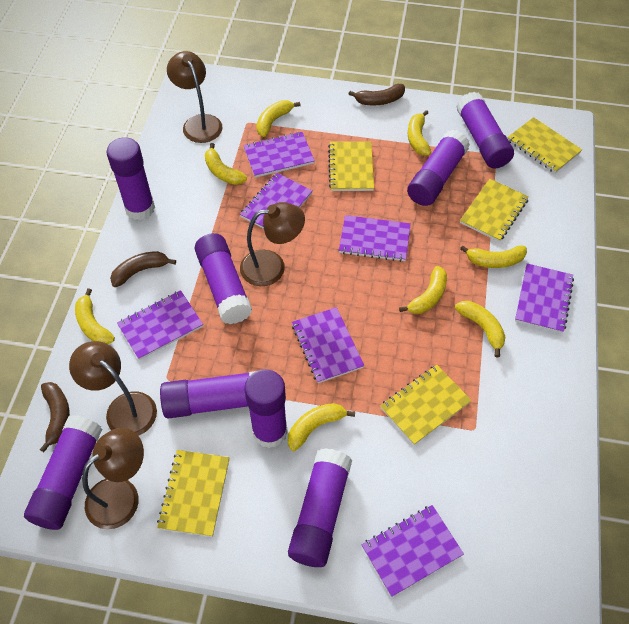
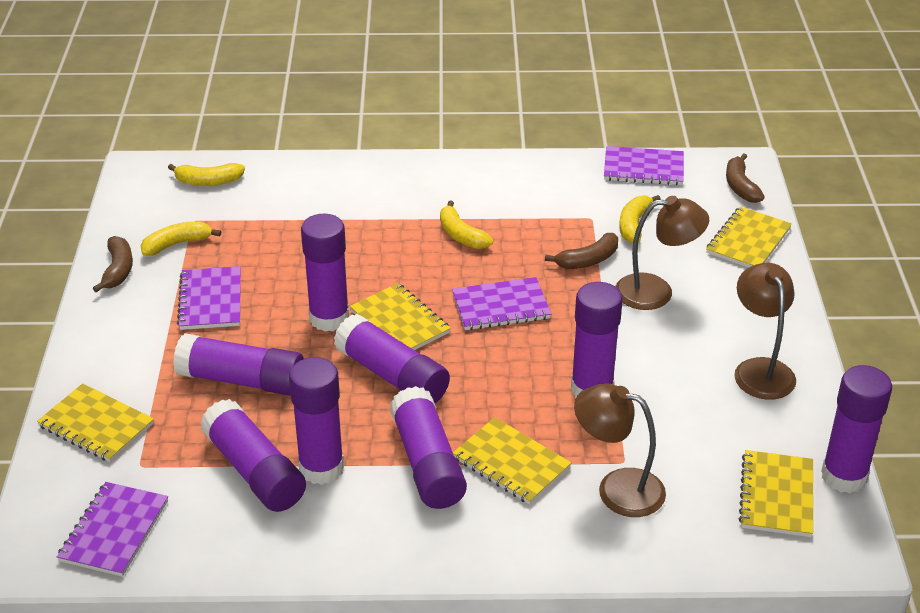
brown lamp: [69,341,157,436] [82,428,144,529] [167,51,222,143] [240,202,305,286] = 4 -> [574,383,666,517] [615,196,709,310] [734,263,796,400] = 3
purple notebook: [117,290,203,360] [240,173,313,229] [243,132,315,178] [292,307,364,383] [339,215,411,262] [362,505,464,597] [515,263,574,333] = 7 -> [57,482,168,577] [177,266,241,330] [452,277,551,330] [604,146,684,185] = 4
yellow banana: [75,288,115,344] [205,143,247,185] [256,100,301,137] [288,403,355,451] [399,266,447,314] [408,110,431,156] [455,301,505,357] [460,245,527,268] = 8 -> [141,221,221,256] [168,163,245,186] [440,200,493,249] [619,195,661,244] = 4

